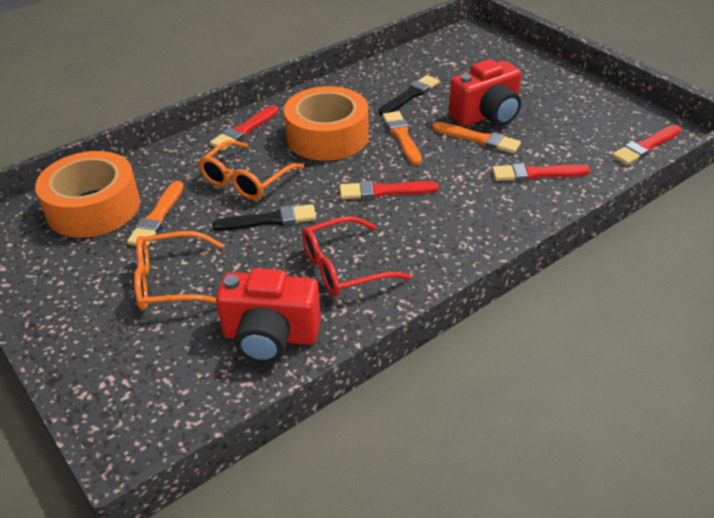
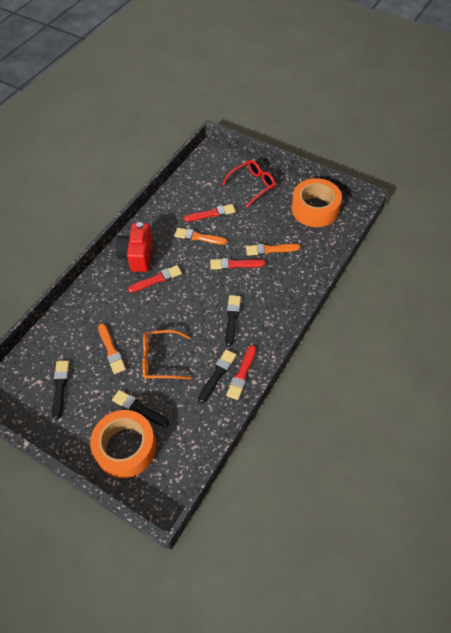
black brush: [212,204,316,231] [379,75,440,115] = 2 -> [52,361,69,419] [112,390,169,427] [198,350,237,403] [225,295,241,347] = 4
orange glasses: [134,231,224,310] [198,140,304,200] = 2 -> [142,330,191,380] = 1
red camera: [216,268,321,363] [449,59,521,126] = 2 -> [115,222,153,272] = 1

